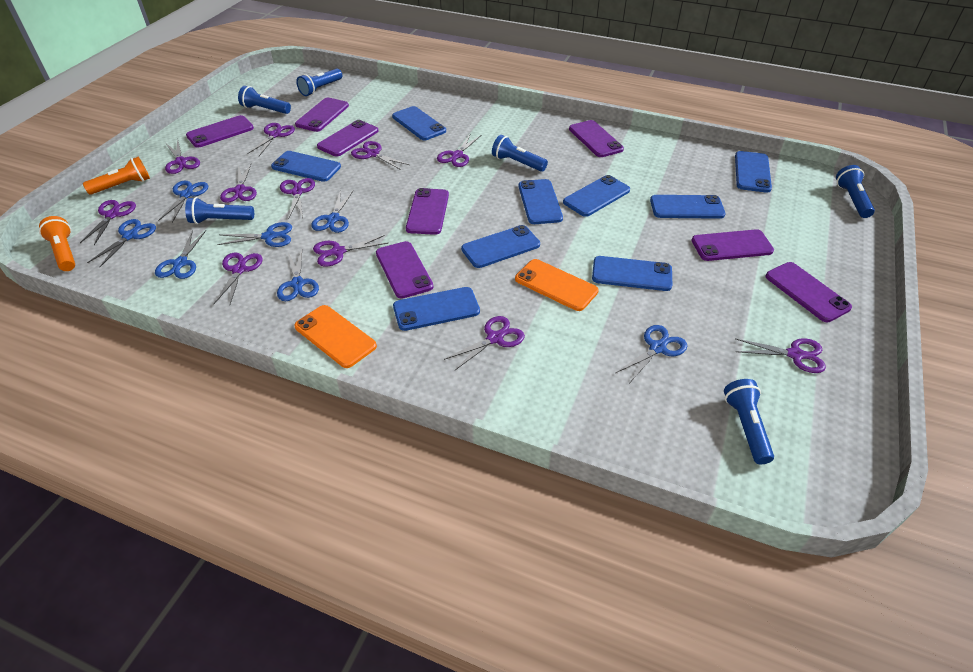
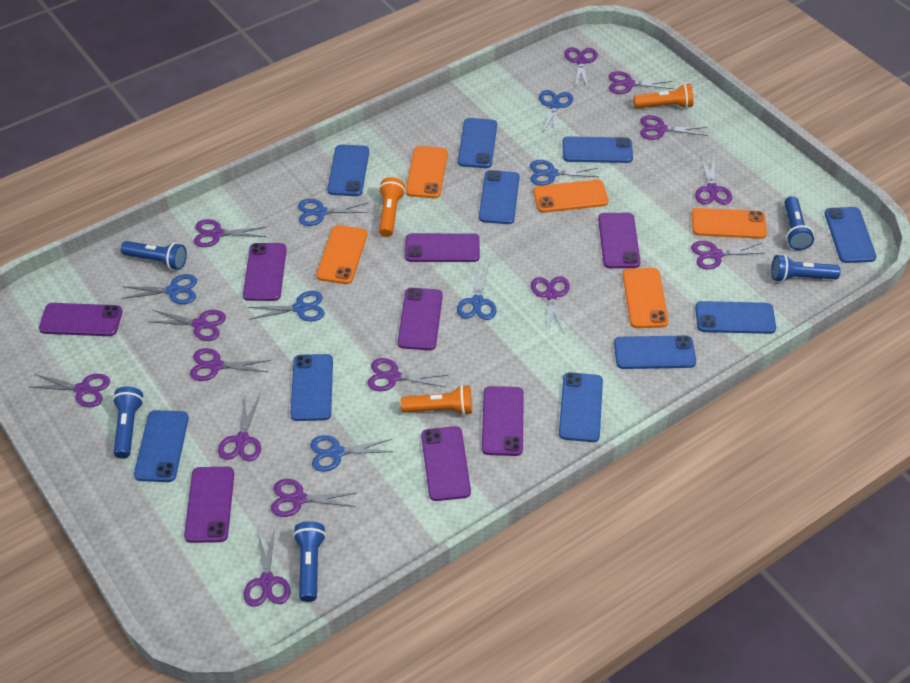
blue flashlight: [185,197,254,224] [238,86,291,114] [296,69,343,96] [492,135,548,172] [724,379,774,464] [836,165,875,218] = 6 -> [112,386,144,458] [121,241,187,270] [293,521,326,602] [771,254,841,282] [784,196,814,250] = 5
blue phone: [271,151,341,182] [392,106,446,140] [393,287,480,331] [461,225,540,268] [519,179,563,224] [563,175,630,217] [592,256,672,291] [650,195,726,219] [735,151,772,193] = 9 -> [134,410,189,482] [290,354,333,421] [327,144,369,196] [458,118,497,168] [479,170,520,224] [559,372,603,442] [562,136,633,163] [614,335,696,369] [695,301,776,334] [825,207,876,263] = 10
orange flashlight: [39,216,75,271] [83,157,150,195] = 2 -> [379,177,405,237] [401,385,472,415] [634,84,694,109] = 3
orange phone: [294,305,377,368] [515,259,599,311] = 2 -> [316,225,367,284] [406,146,448,198] [533,180,608,213] [623,268,669,328] [692,208,767,239] = 5
purple scissors: [80,200,136,245] [165,139,200,174] [214,253,263,304] [220,164,257,203] [247,123,295,156] [280,178,315,219] [313,235,388,266] [351,141,409,170] [437,133,481,167] [444,316,525,370] [735,338,826,373] = 11 -> [31,374,110,407] [149,310,226,341] [190,348,270,381] [194,219,266,247] [218,395,261,461] [244,528,290,607] [271,479,356,517] [367,358,448,391] [531,276,570,333] [564,47,598,89] [609,71,674,94] [640,115,707,140] [691,241,765,269] [695,158,732,204] = 14

